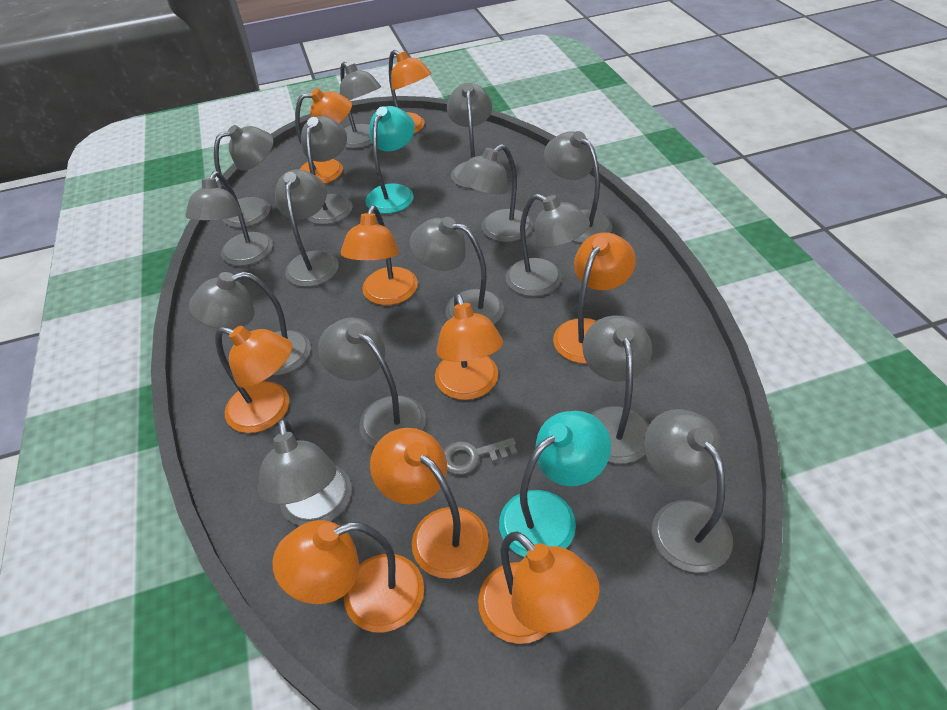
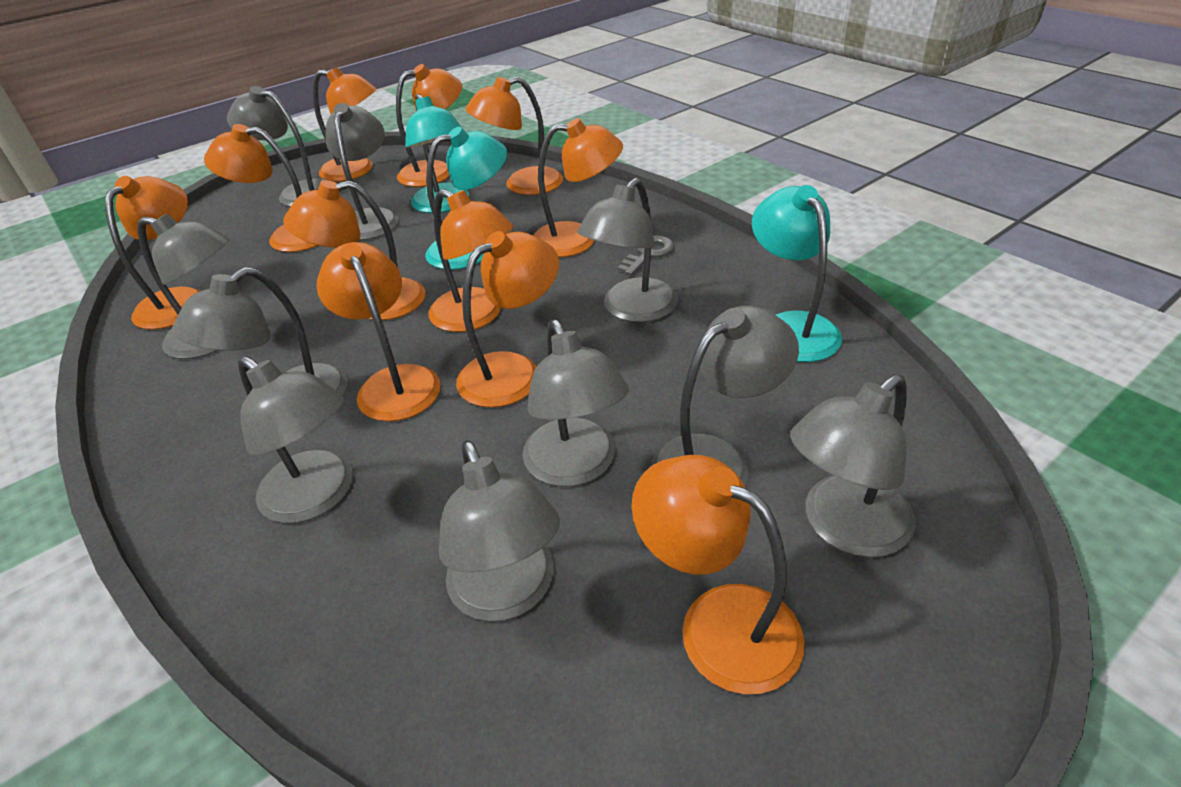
grey lamp: [185,171,273,266] [189,272,311,375] [214,125,274,228] [258,418,352,526] [275,169,339,287] [301,116,353,225] [318,318,426,447] [340,62,381,149] [410,217,504,324] [447,83,492,188] [457,144,533,242] [506,194,590,296] [544,131,612,243] [583,316,652,464] [644,409,733,573] = 15 -> [137,213,230,359] [172,267,347,396] [227,86,326,207] [238,356,353,523] [326,103,399,240] [439,440,560,621] [523,320,629,487] [577,178,678,322] [651,306,799,486] [790,375,916,557] = 10
orange lamp: [215,326,293,433] [273,520,424,633] [295,88,352,184] [341,205,418,305] [370,428,489,579] [389,50,432,133] [435,293,503,400] [478,532,600,644] [553,232,636,364] = 9 -> [105,176,200,330] [204,124,318,252] [283,180,425,320] [313,67,377,182] [317,242,441,422] [396,64,462,187] [428,189,514,332] [456,231,559,408] [466,77,563,195] [533,118,623,257] [632,455,805,694] = 11
turquoise lamp: [366,106,415,214] [499,411,611,557] = 2 -> [405,94,469,213] [425,127,507,270] [752,185,842,362] = 3

